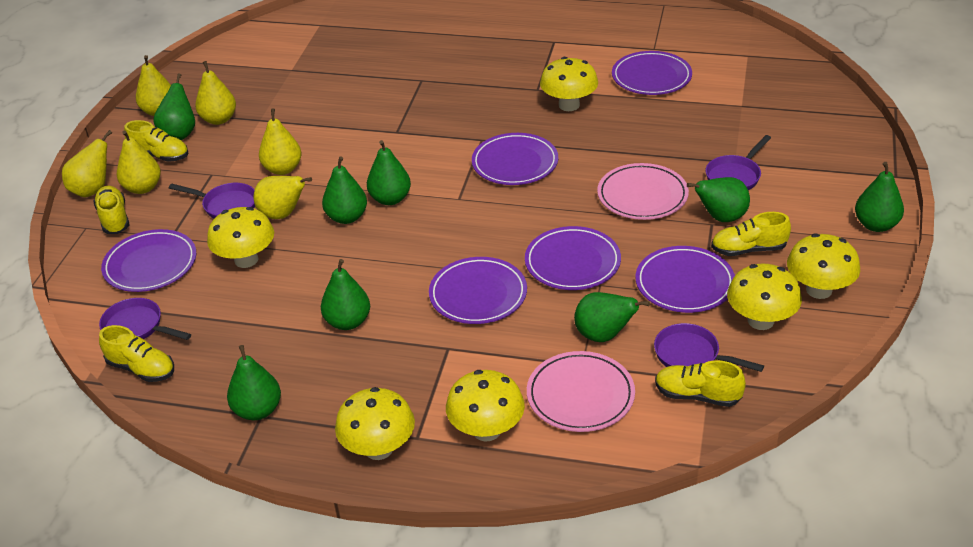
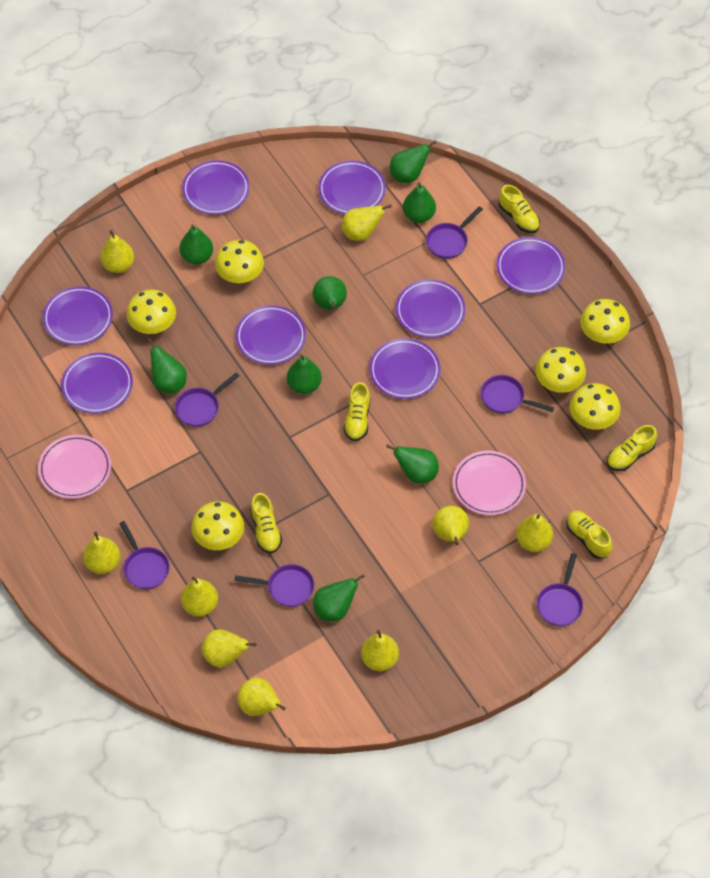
purple pan: [99,298,191,340] [169,183,255,219] [654,323,764,372] [705,135,771,190] = 4 -> [119,521,170,589] [175,372,239,427] [234,564,314,607] [426,206,483,259] [480,375,554,414] [537,553,583,626] = 6
purple plate: [101,229,196,292] [429,257,527,324] [472,133,558,185] [525,226,621,290] [612,51,692,95] [635,246,735,313] = 6 -> [43,286,113,345] [61,352,133,414] [182,160,250,215] [236,305,306,365] [318,160,386,214] [369,338,440,399] [396,279,465,338] [496,237,566,294] = 8
yellow pear: [62,130,112,197] [117,130,161,194] [136,55,171,116] [195,61,236,125] [253,176,312,219] [259,109,301,175] = 6 -> [83,531,120,574] [100,230,134,273] [181,576,218,616] [202,629,256,667] [237,678,286,716] [342,204,392,241] [361,630,399,671] [433,506,469,545] [516,514,553,552] = 9

